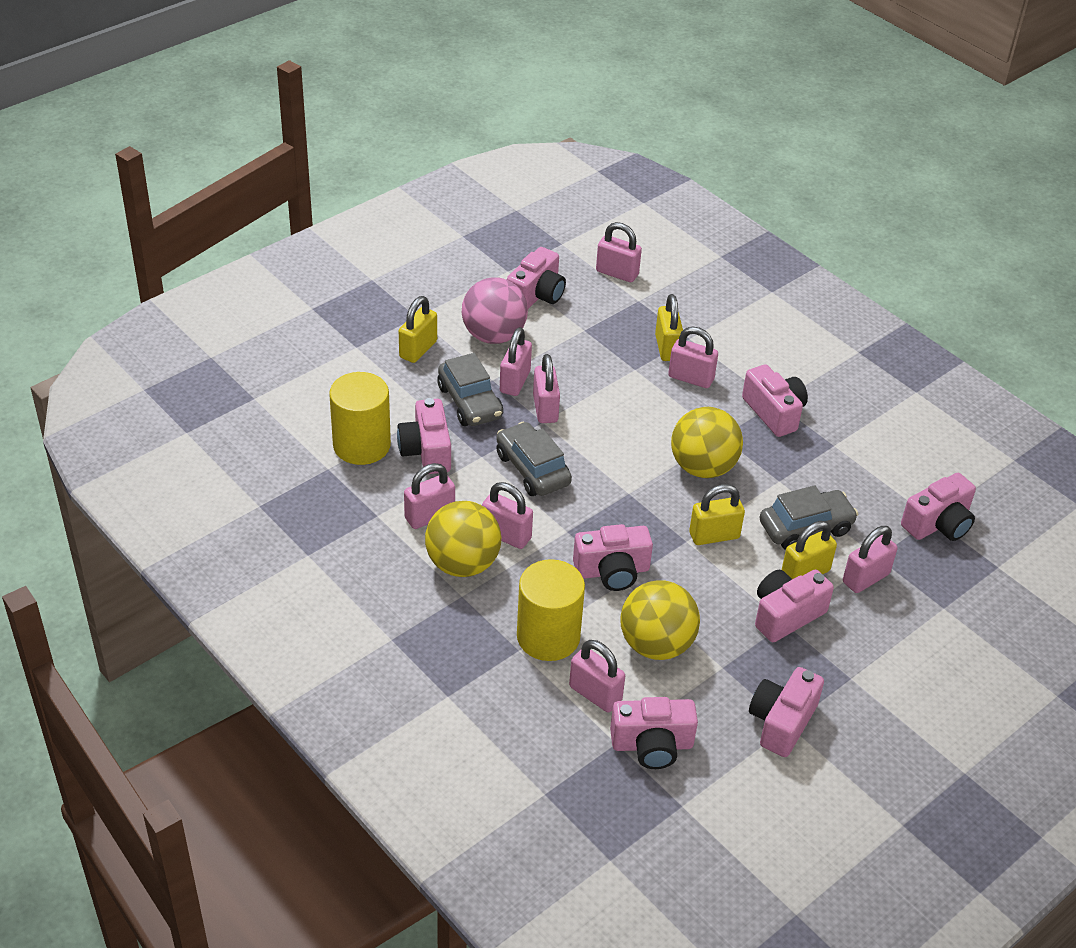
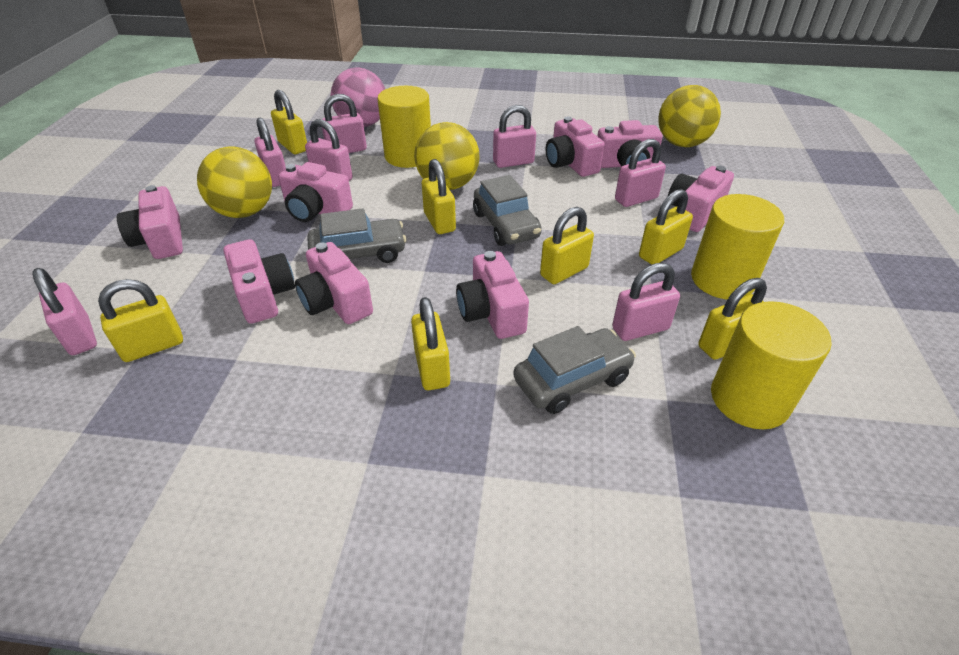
pink padlock: [404,463,455,529] [482,482,533,549] [500,327,532,396] [533,354,560,423] [569,640,625,712] [596,222,642,282] [668,327,718,388] [843,526,897,593] = 8 -> [32,268,97,355] [254,117,286,187] [305,119,352,181] [322,94,367,153] [493,105,536,168] [612,263,680,341] [615,139,666,207] = 7
yellow cylinder: [329,372,391,465] [517,559,585,661] = 2 -> [377,86,431,168] [691,194,784,300] [711,301,832,429] = 3
yellow padlock: [399,296,437,363] [655,294,683,361] [689,484,745,545] [782,521,837,579] = 4 -> [98,279,183,362] [271,90,307,154] [411,297,450,390] [422,159,456,234] [540,207,594,284] [639,189,693,265] [698,278,767,360] = 7

